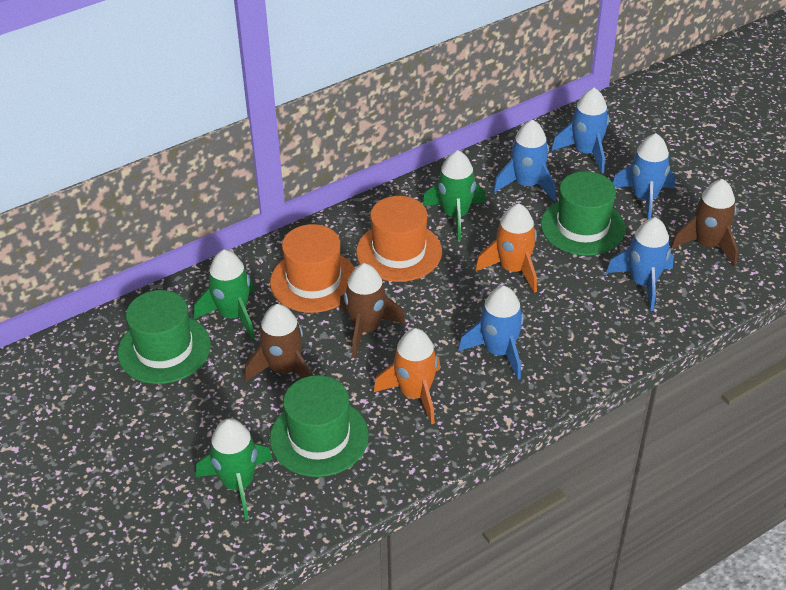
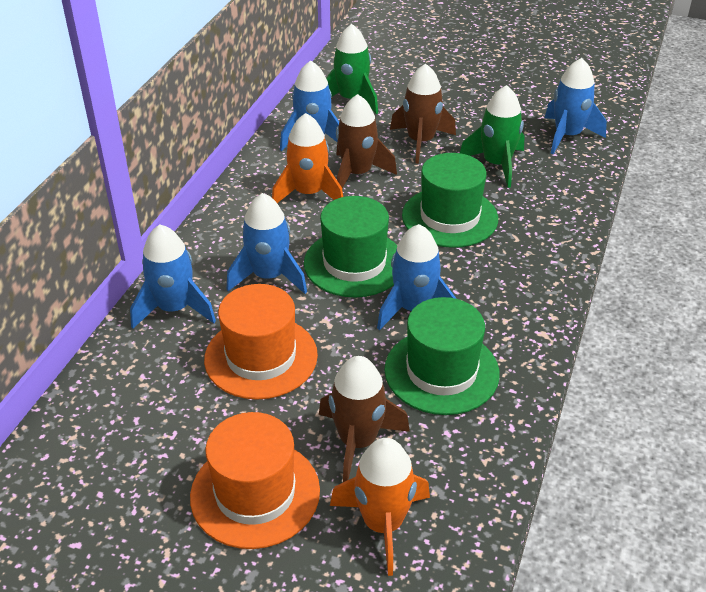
green rocket: [194,250,255,340] [196,418,273,521] [423,150,486,241] = 3 -> [326,24,378,114] [460,85,525,188] = 2

